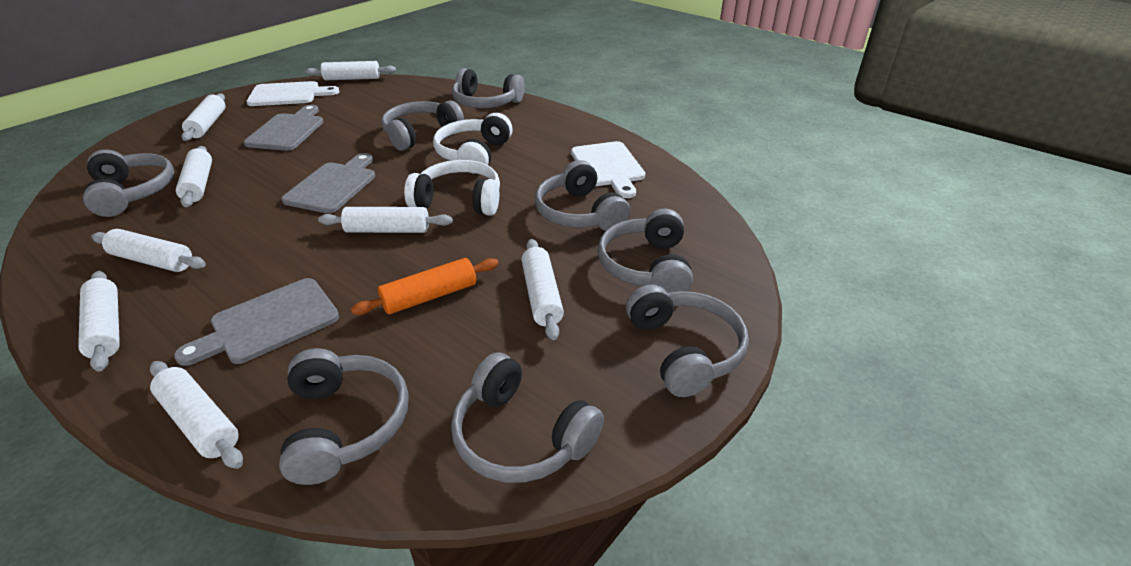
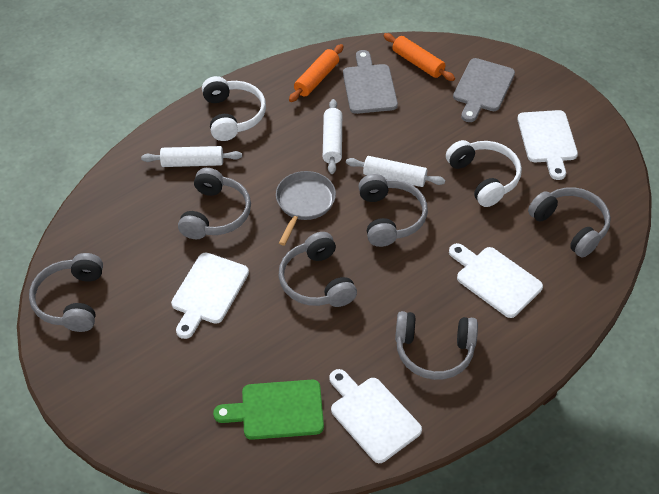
green cutting board: none = 0 -> [213,380,324,440] = 1
grey cutting board: [174,278,339,366] [244,105,323,151] [281,153,375,213] = 3 -> [343,50,398,114] [453,58,515,122] = 2
grey headphones: [83,149,174,217] [279,348,409,485] [381,100,464,151] [451,352,604,483] [452,68,525,108] [535,160,630,231] [598,208,693,293] [626,284,749,397] = 8 -> [29,253,103,332] [178,168,251,239] [279,232,357,307] [359,174,428,247] [395,311,478,380] [528,187,611,257] = 6
grey pan: none = 0 -> [276,171,336,245] = 1
orange rolling pin: [351,258,499,315] = 1 -> [289,44,344,102] [384,33,455,81] = 2
white cutting board: [246,81,339,106] [571,141,645,198] = 2 -> [171,252,249,339] [329,369,422,463] [449,243,543,318] [517,110,578,180] = 4
white rolling pin: [78,271,120,372] [91,229,206,272] [150,361,243,469] [176,146,212,207] [182,93,225,141] [305,61,396,80] [318,207,453,233] [521,239,564,340] = 8 -> [141,146,242,167] [323,99,342,174] [346,156,445,187] = 3

